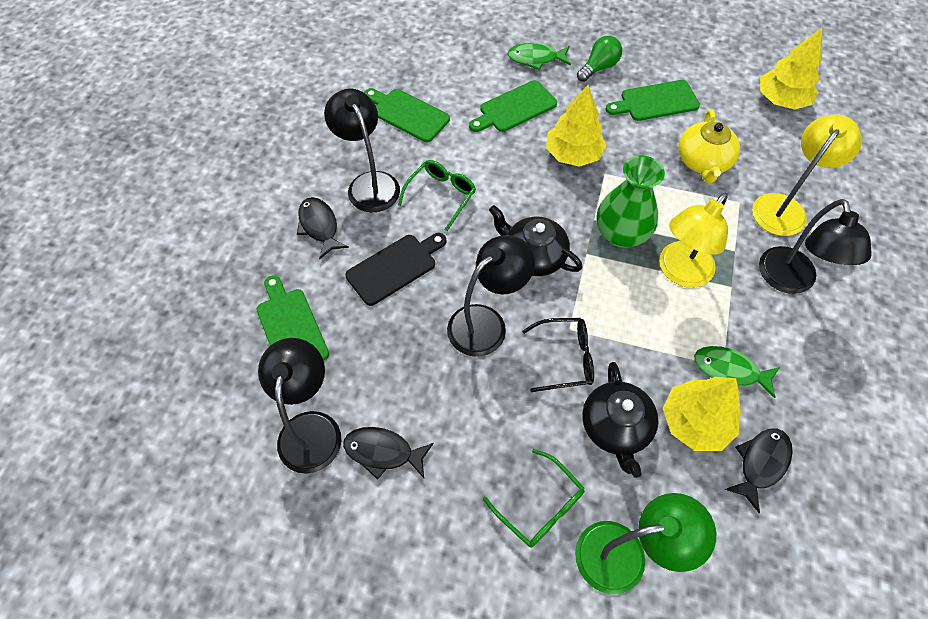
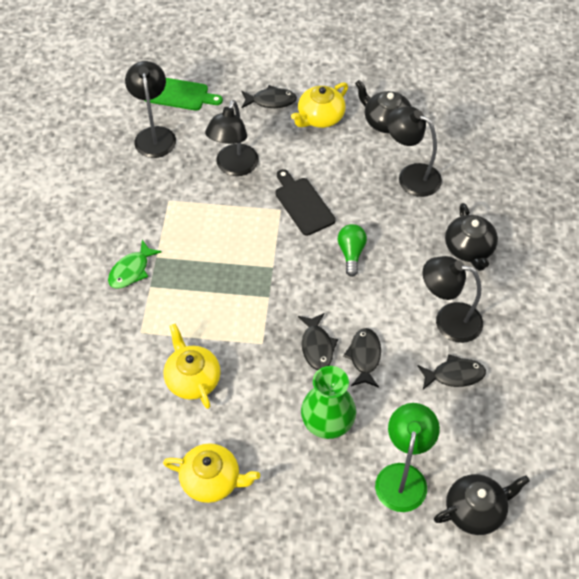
black fish: [297,197,349,259] [343,427,434,480] [725,428,793,513] = 3 -> [241,85,297,109] [298,313,338,370] [343,328,381,388] [418,354,486,390] = 4
black glasses: [522,318,594,392] = 1 -> none = 0
black teapot: [489,205,583,276] [582,362,658,478] = 2 -> [355,80,412,133] [434,474,530,535] [445,203,498,271] = 3
green cutting board: [257,275,329,361] [364,88,450,142] [469,80,557,132] [606,80,700,121] = 4 -> [144,78,223,111] = 1
green fish: [507,43,571,70] [694,346,780,398] = 2 -> [108,240,162,289] = 1
green glasses: [398,160,476,231] [483,449,585,548] = 2 -> none = 0
yellow lamp: [659,193,728,288] [752,114,862,236] = 2 -> none = 0
yellow teapot: [678,109,740,183] = 1 -> [163,443,260,503] [164,324,221,409] [291,82,348,128] = 3
yellow tree: [546,85,606,167] [663,377,741,451] [760,28,822,110] = 3 -> none = 0

